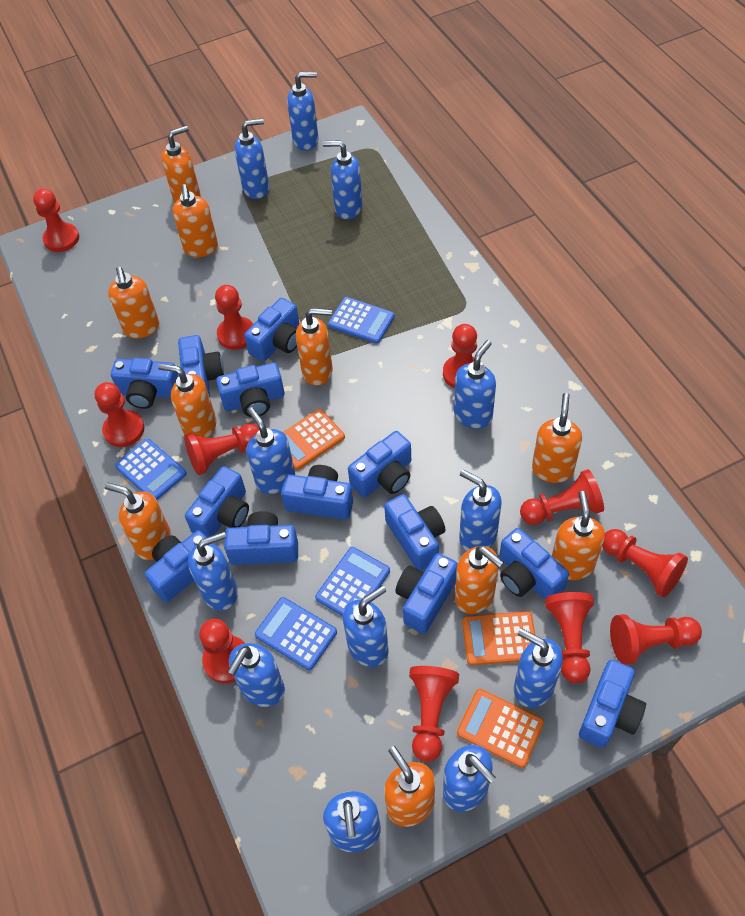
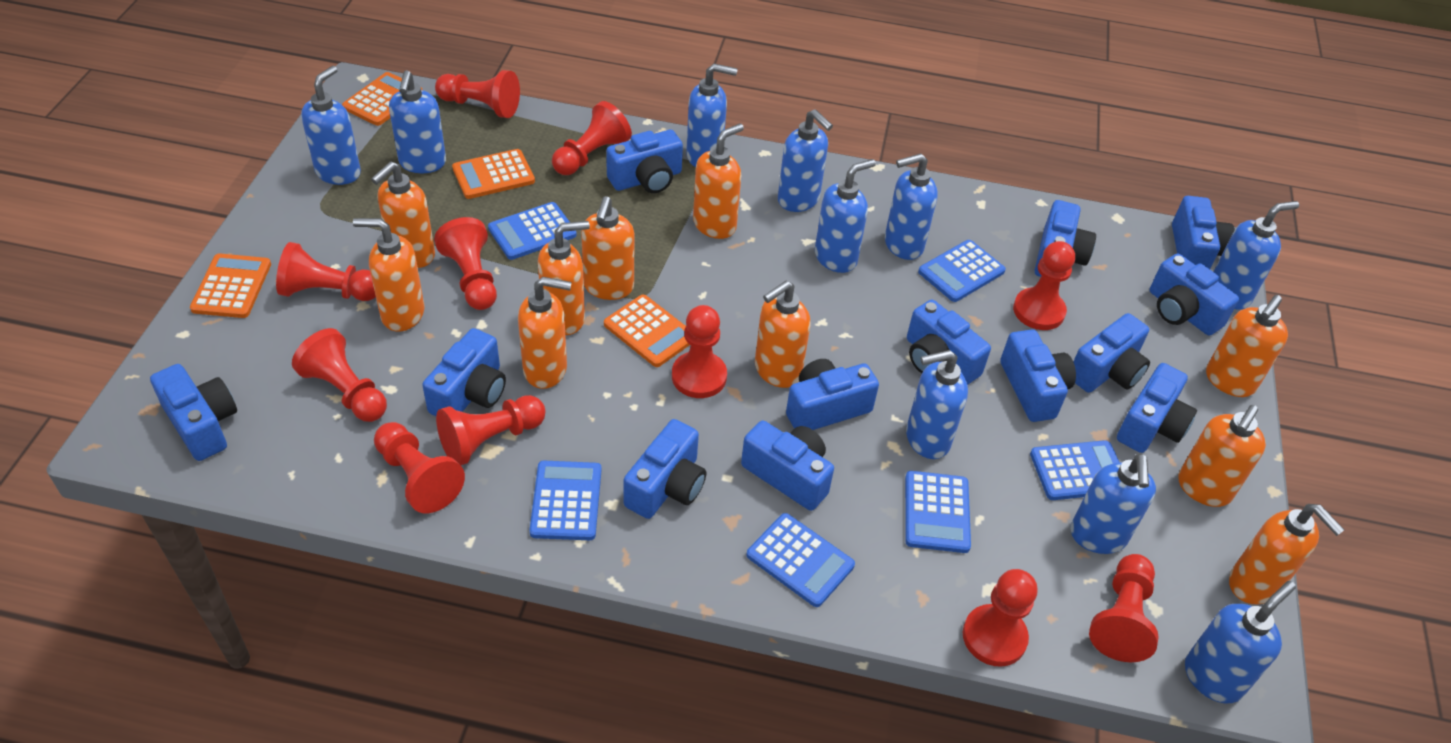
blue calculator: [115,438,187,500] [255,597,337,670] [315,547,390,616] [328,297,395,344] = 4 -> [488,202,577,260] [529,461,601,540] [746,513,855,607] [905,471,971,553] [918,240,1006,302] [1030,440,1120,500] = 6
blue soap dispenser: [188,531,238,611] [228,643,285,707] [234,119,269,199] [247,407,295,494] [287,72,318,150] [323,140,363,220] [323,791,381,853] [343,585,389,667] [443,745,496,812] [454,340,496,429] [459,470,502,551] [514,628,563,708] = 12 -> [301,66,361,185] [389,70,446,173] [686,64,737,167] [778,109,833,212] [815,159,876,273] [885,153,938,260] [906,350,968,459] [1070,454,1156,554] [1185,581,1296,703] [1213,201,1299,310] = 10
orange calculator: [283,409,345,470] [457,689,544,768] [462,611,535,665] = 3 -> [190,254,271,318] [342,72,422,126] [452,149,535,199] [604,295,690,367] = 4

